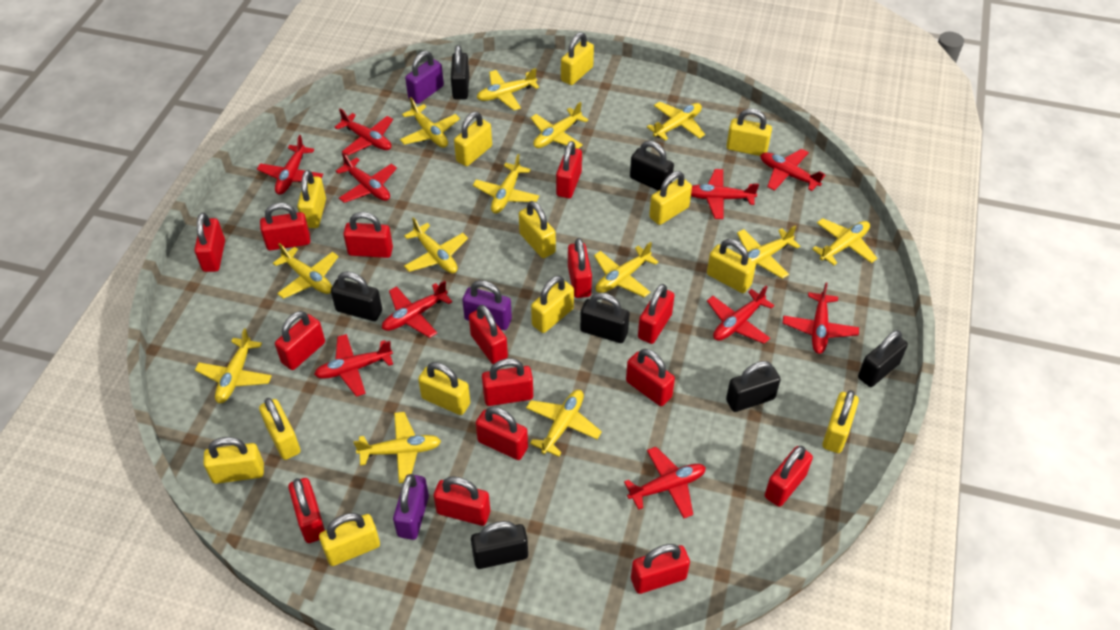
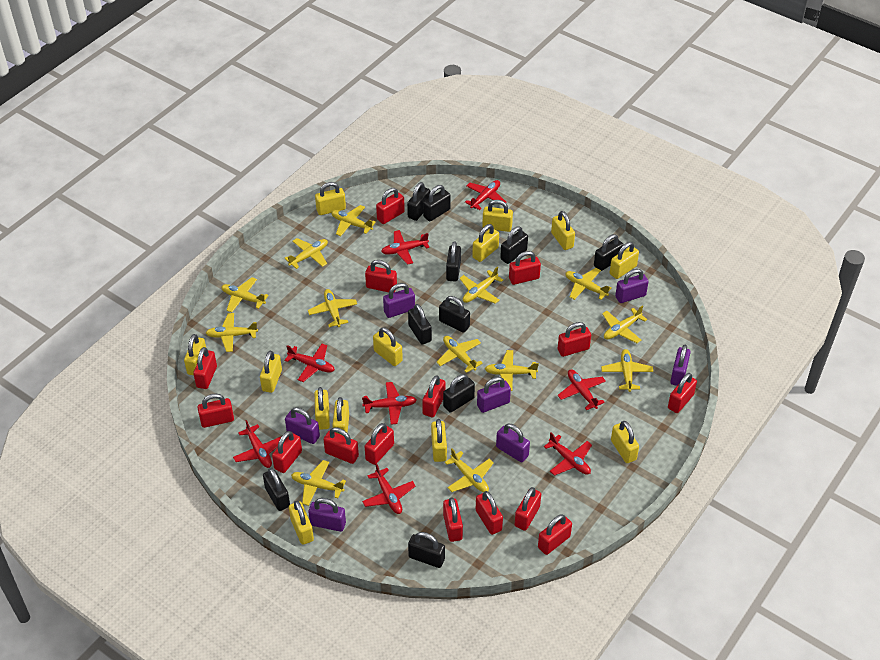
black padlock: [331,271,382,321] [451,45,469,100] [471,521,528,569] [580,293,630,343] [630,141,674,191] [726,361,781,412] [858,330,908,387] = 7 -> [263,468,290,511] [407,182,430,221] [408,304,432,345] [408,532,445,568] [423,185,451,221] [439,296,470,333] [443,374,475,413] [446,241,461,282] [500,226,528,264] [594,234,624,271] = 10
purple padlock: [393,474,429,540] [405,51,444,104] [462,280,512,330] = 3 -> [285,407,320,444] [308,498,346,532] [383,283,415,318] [477,377,511,413] [496,424,530,462] [615,269,649,303] [670,345,691,386] = 7
red plane: [257,135,323,195] [314,334,393,397] [335,108,393,155] [336,152,397,203] [382,281,452,338] [624,447,706,518] [691,169,759,219] [707,285,774,344] [760,149,825,191] [783,282,859,354] = 10 -> [233,420,282,468] [285,344,335,382] [362,382,416,425] [362,463,415,514] [381,230,429,265] [465,180,507,210] [544,432,592,476] [558,369,606,410] = 8

